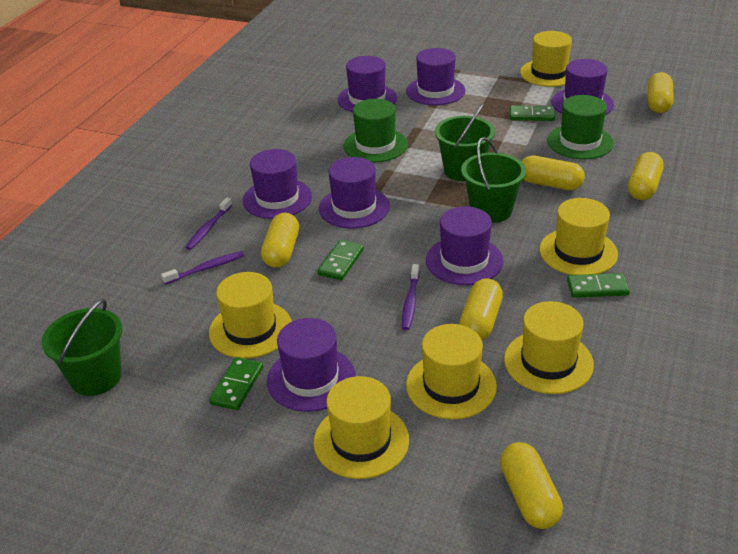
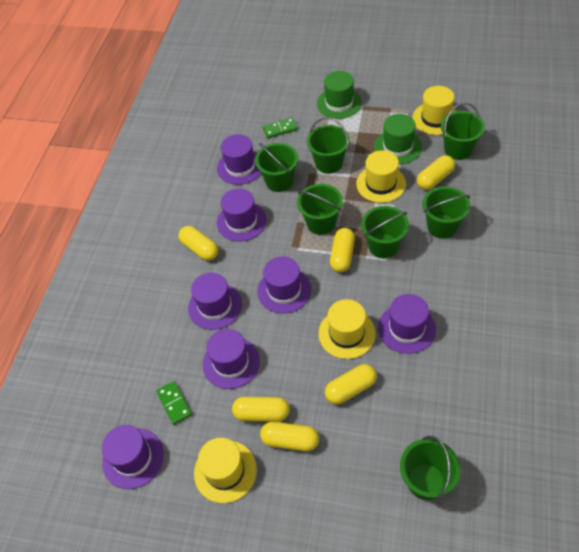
green bucket: [42,299,122,396] [435,104,495,181] [461,137,526,223] = 3 -> [255,143,298,192] [297,184,343,235] [307,117,350,174] [361,206,409,258] [400,436,460,500] [422,186,470,239] [441,103,485,160] = 7
green domino: [209,357,263,410] [318,240,364,281] [510,105,555,121] [567,273,630,298] = 4 -> [157,381,192,425] [263,118,298,139] = 2
purple toothbrush: [161,251,244,285] [185,197,232,250] [402,264,420,330] = 3 -> none = 0
yellow hat: [209,272,292,359] [314,376,409,479] [406,324,497,419] [504,301,594,394] [520,31,572,87] [539,198,618,275] = 6 -> [194,438,257,503] [318,299,376,359] [356,150,406,203] [412,86,456,135] = 4

